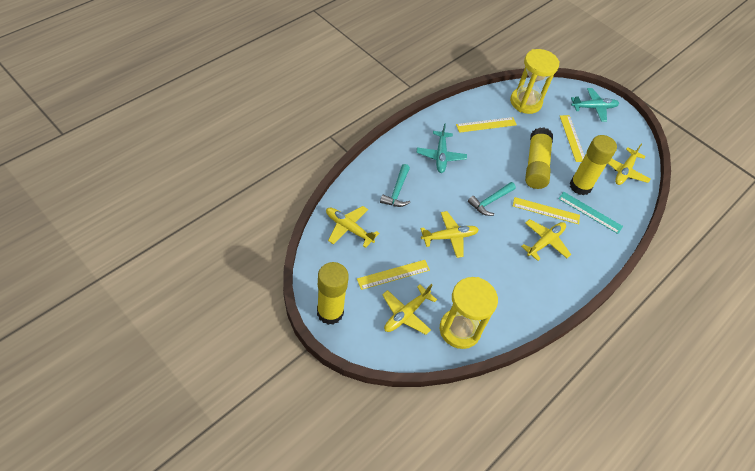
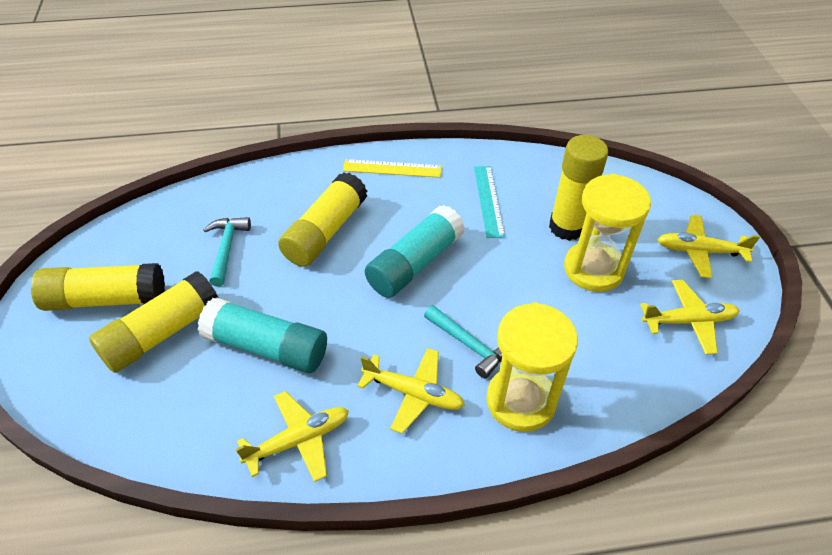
turquoise glue stick: none = 0 -> [198,298,327,373] [365,205,465,298] = 2
turquoise plane: [417,123,467,173] [571,88,619,122] = 2 -> none = 0
yellow glue stick: [317,262,349,325] [525,127,553,189] [570,135,617,195] = 3 -> [31,263,165,311] [89,271,219,373] [278,172,367,267] [549,135,608,241] = 4
yellow plane: [326,206,379,248] [382,284,437,335] [420,211,479,258] [521,219,571,261] [608,144,651,185] = 5 -> [236,391,349,482] [358,348,465,434] [640,280,740,355] [657,215,760,278] = 4
yellow ruler: [357,260,430,290] [456,117,517,133] [513,197,580,224] [560,115,585,162] = 4 -> [343,159,442,178] = 1

